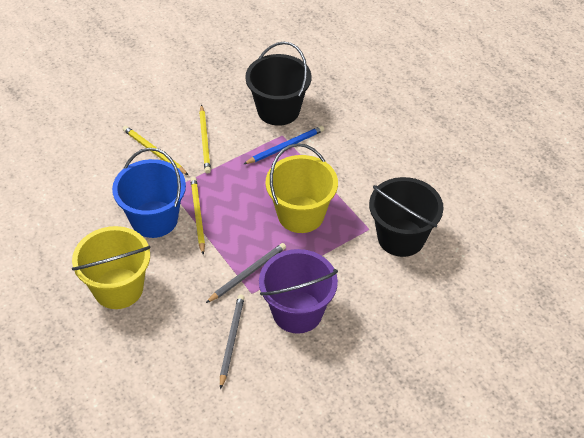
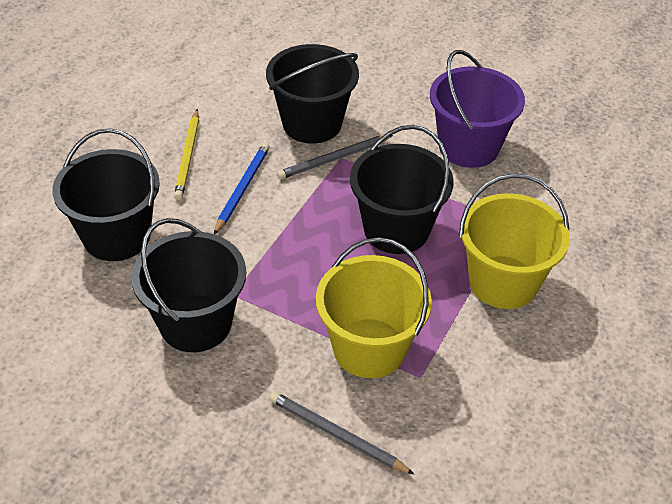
black bucket: [245,41,311,126] [369,177,443,257] = 2 -> [52,128,160,261] [131,218,246,352] [266,44,359,143] [350,125,453,254] = 4
blue bucket: [112,148,186,238] = 1 -> none = 0
yellow pencil: [123,126,188,175] [190,177,205,255] [199,105,211,173] = 3 -> [174,109,199,200] = 1

